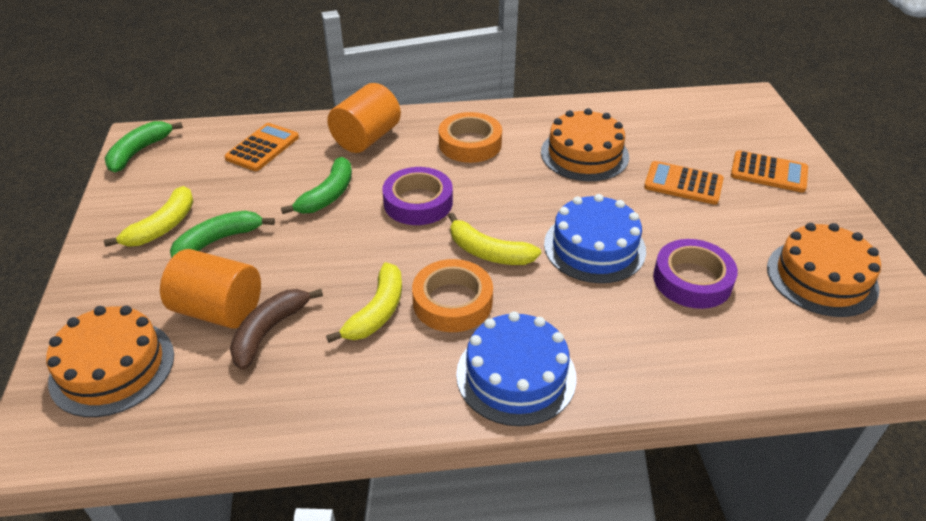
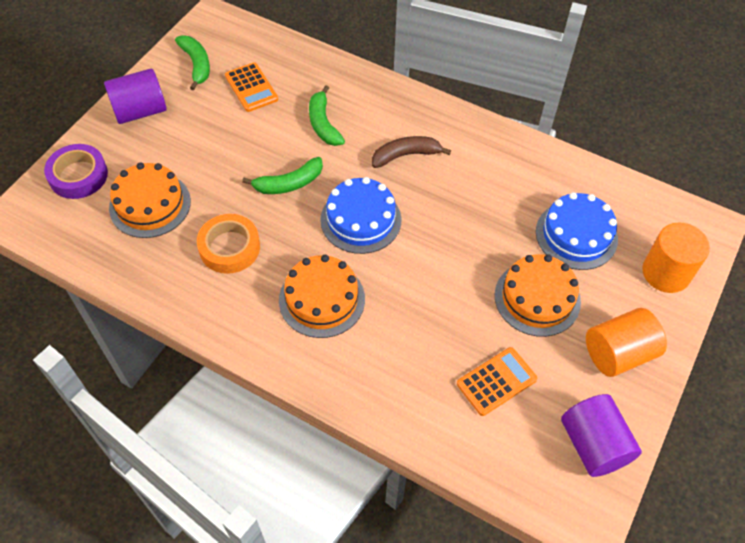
orange calculator: [224,123,299,171] [644,161,724,204] [731,150,808,193] = 3 -> [225,62,278,112] [457,347,537,416] = 2
orange tape: [412,259,493,332] [438,112,502,163] = 2 -> [197,214,260,274] = 1
purple cylinder: none = 0 -> [104,69,167,124] [561,394,642,477] = 2
purple tape: [382,167,453,225] [653,239,738,309] = 2 -> [44,144,108,199] = 1
yellow banana: [104,186,194,247] [326,262,402,343] [448,213,541,265] = 3 -> none = 0

